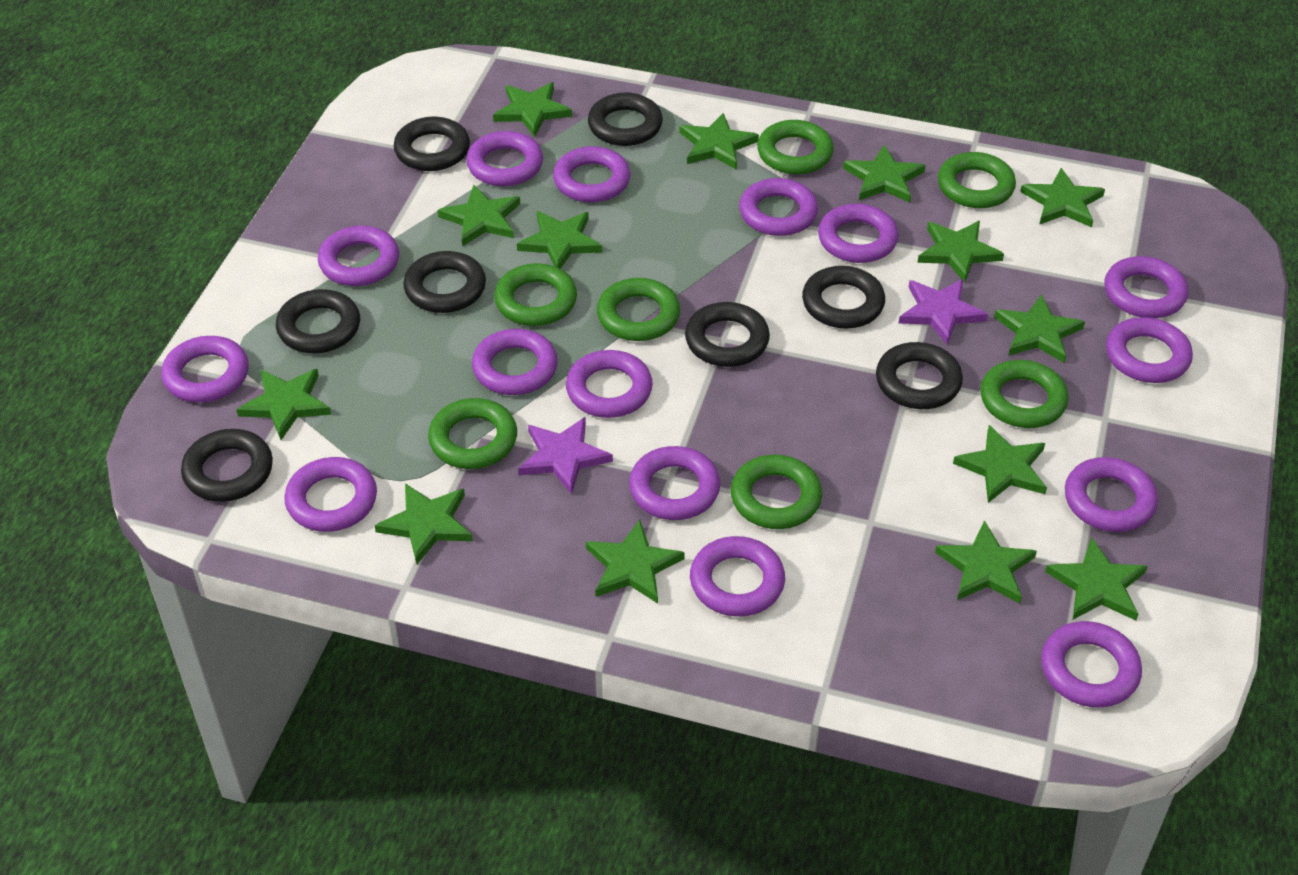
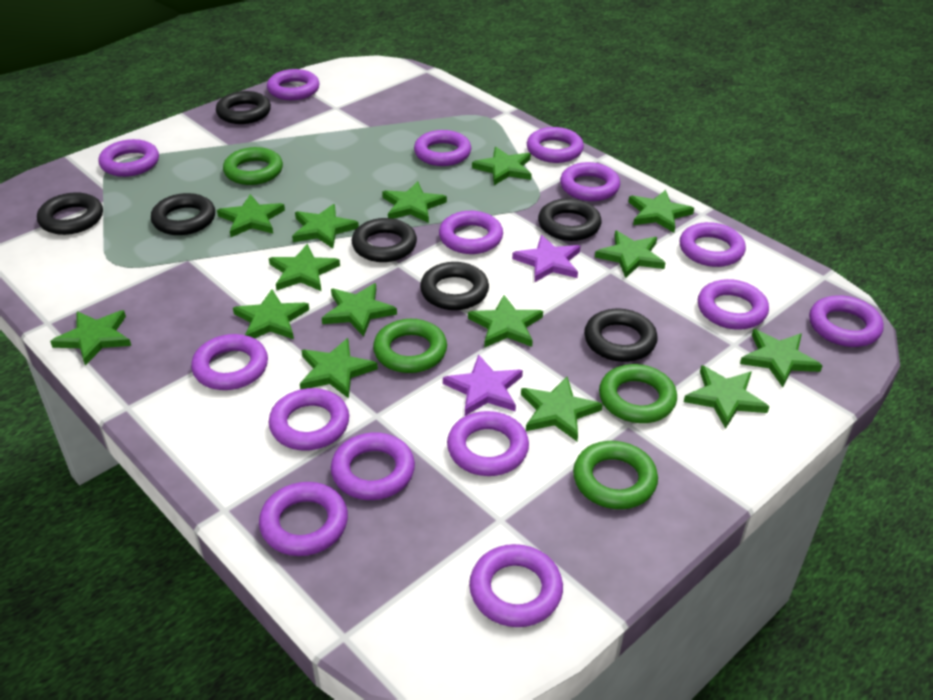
black ring: [181,429,273,502] [276,289,360,353] [394,117,470,171] [403,251,486,313] [588,93,663,146] [685,302,770,367] [802,266,885,329] [876,342,963,409] = 8 -> [37,192,103,235] [151,193,215,235] [216,91,271,124] [352,218,417,262] [420,262,489,310] [538,198,601,241] [584,309,657,362] = 7
green ring: [428,398,517,469] [494,263,577,326] [597,278,680,341] [731,455,822,529] [757,120,834,174] [938,152,1016,208] [980,360,1068,428] = 7 -> [223,147,283,185] [373,319,447,373] [573,441,658,509] [599,364,677,423] = 4
green star: [236,369,331,440] [374,483,473,564] [438,185,520,247] [493,82,572,137] [517,211,602,269] [586,520,685,604] [680,113,759,170] [843,145,926,203] [918,221,1004,283] [935,520,1037,603] [953,425,1047,503] [994,294,1085,363] [1020,168,1105,227] [1045,537,1148,620] = 14 -> [50,310,131,366] [217,194,285,237] [233,289,309,339] [269,244,340,291] [292,204,359,249] [300,338,378,398] [322,283,397,337] [382,181,447,223] [468,295,543,348] [472,147,531,185] [521,377,603,441] [595,231,665,278] [629,190,694,233] [684,365,769,429] [740,329,823,387] = 15

